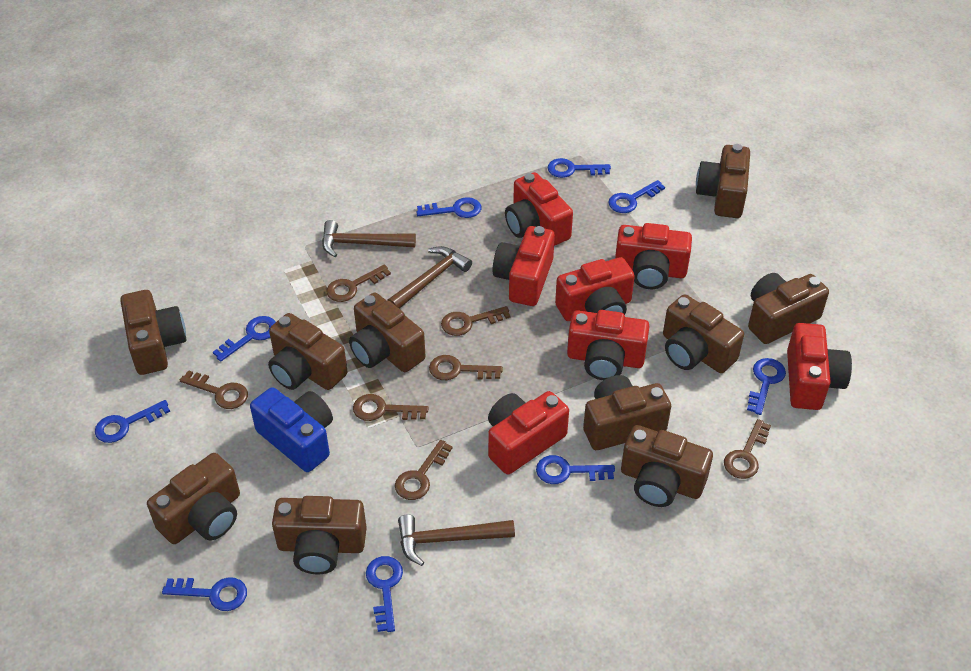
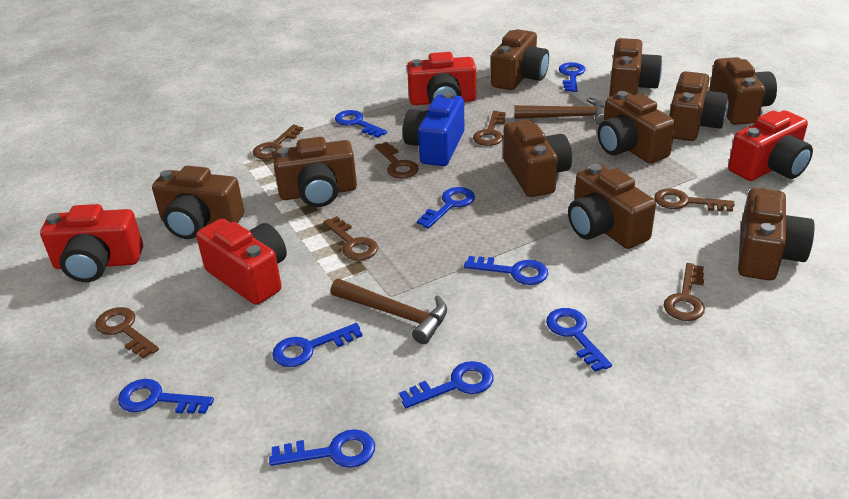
brown hammer: [322,220,416,257] [388,246,472,309] [398,514,515,566] = 3 -> [331,279,447,344] [514,98,605,125] = 2
red camera: [488,391,569,474] [493,226,555,306] [505,172,573,246] [555,257,635,321] [567,310,650,380] [615,223,692,289] [787,323,852,410] = 7 -> [40,204,143,282] [196,219,287,305] [407,52,476,105] [728,110,813,181] = 4

